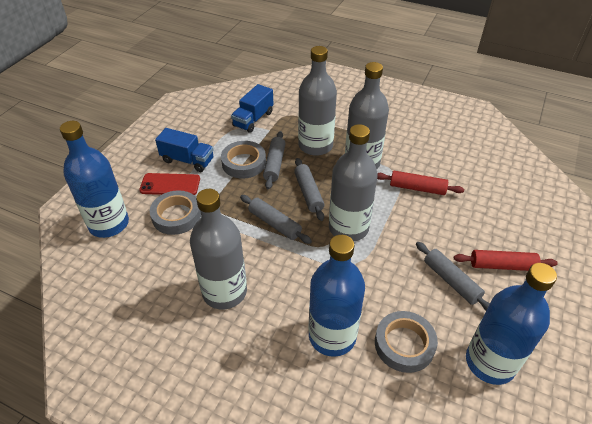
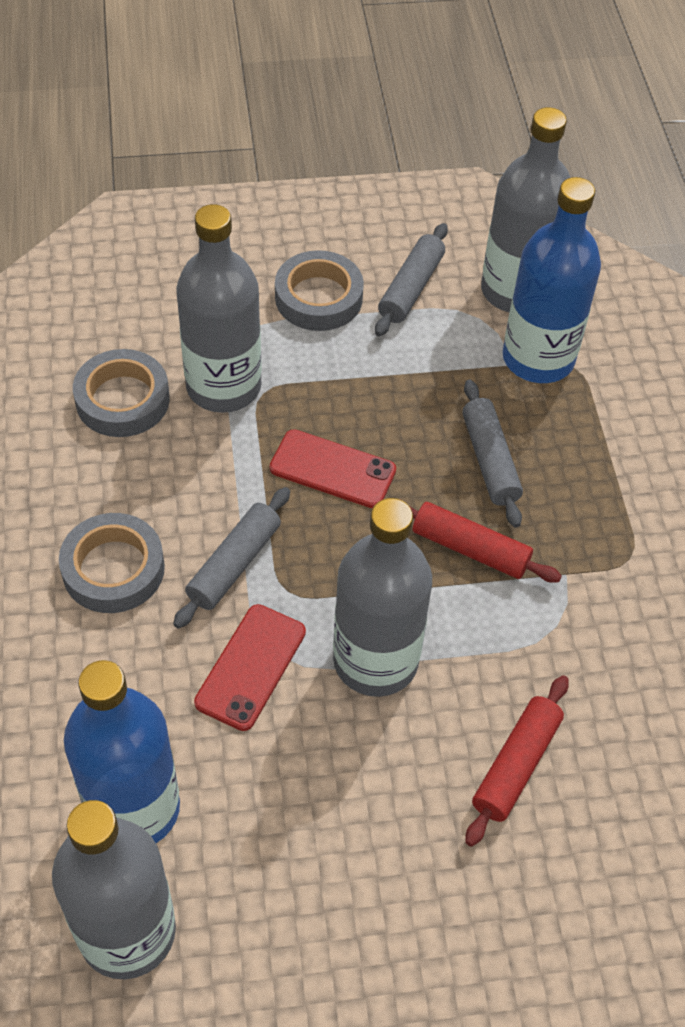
blue bottle: [60,121,129,238] [309,235,365,357] [466,263,557,385] = 3 -> [64,660,180,843] [503,177,601,383] = 2
blue truck: [155,128,213,172] [231,84,274,133] = 2 -> none = 0
grey rolling pin: [240,195,312,244] [263,131,286,189] [294,158,324,221] [416,242,490,311] = 4 -> [173,487,290,629] [375,223,448,336] [462,380,523,528] = 3
red phone: [139,173,200,195] = 1 -> [194,604,306,731] [270,429,396,508] = 2

